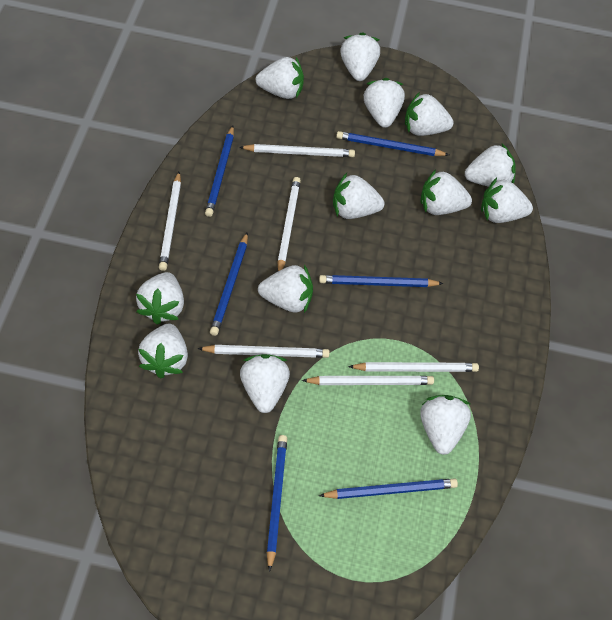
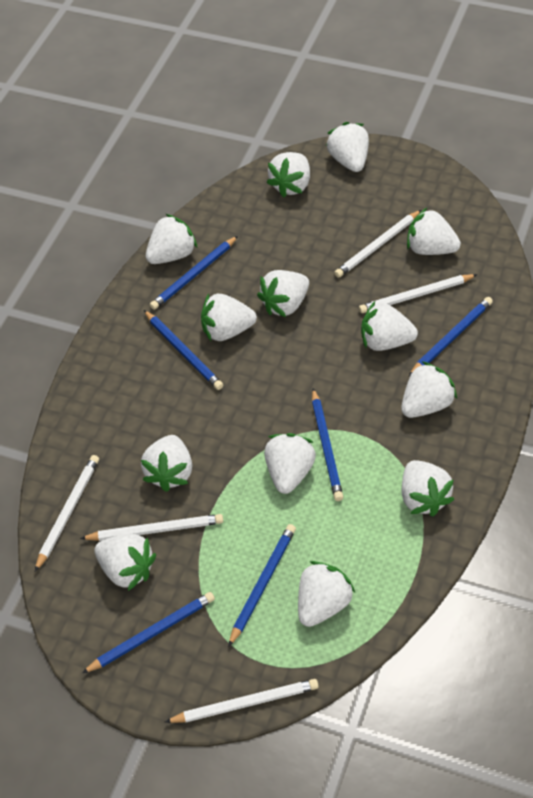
white pencil: [159,172,181,271] [197,345,330,358] [239,144,355,157] [278,177,301,271] [302,376,434,385] [348,362,479,372] = 6 -> [35,455,99,572] [80,514,223,541] [165,679,318,723] [334,210,421,278] [359,274,477,313] = 5

